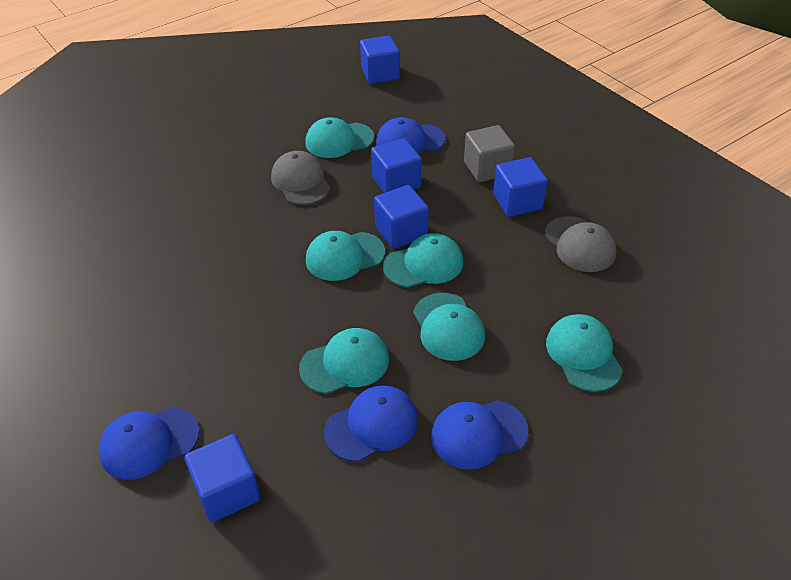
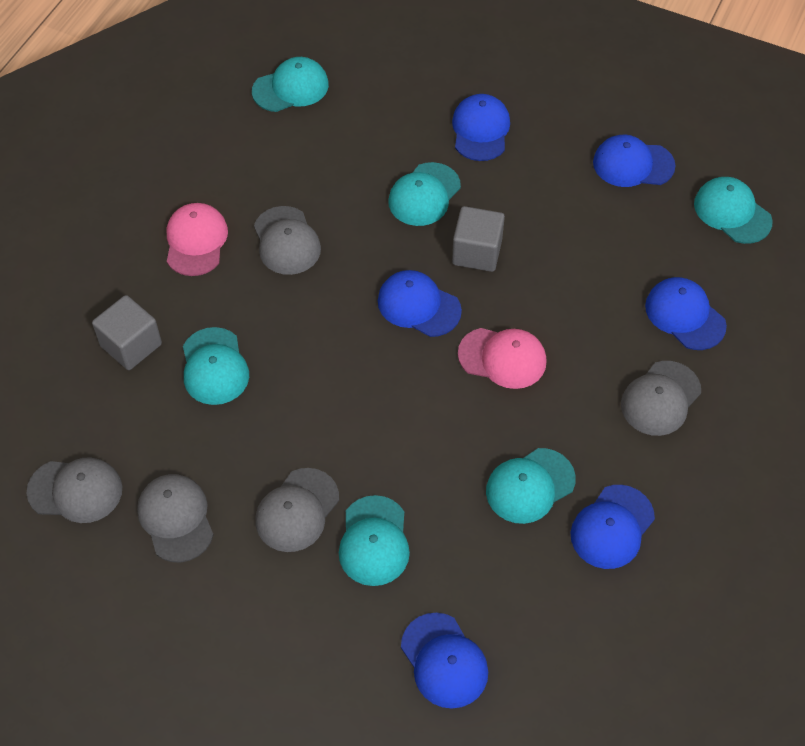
blue cap: [99,407,200,480] [324,385,418,462] [376,117,445,154] [431,400,528,470] = 4 -> [378,270,462,337] [401,613,488,709] [452,94,510,161] [570,485,655,569] [593,135,676,187] [645,277,727,350] = 6
blue cube: [184,434,261,522] [360,35,400,84] [371,138,421,193] [374,185,429,249] [493,157,547,217] = 5 -> none = 0
grey cap: [271,151,331,205] [545,216,616,272] = 2 -> [26,457,122,523] [137,474,213,562] [254,206,321,275] [255,468,339,552] [621,361,701,436] = 5
grey cube: [464,125,515,182] = 1 -> [92,295,162,370] [452,206,505,272] = 2
pink cap: none = 0 -> [167,203,228,276] [458,328,547,389] = 2

